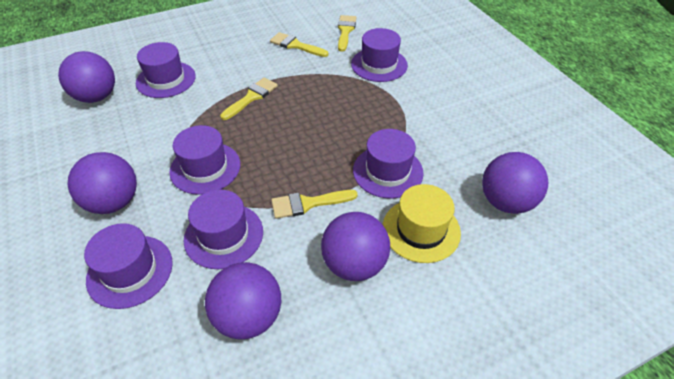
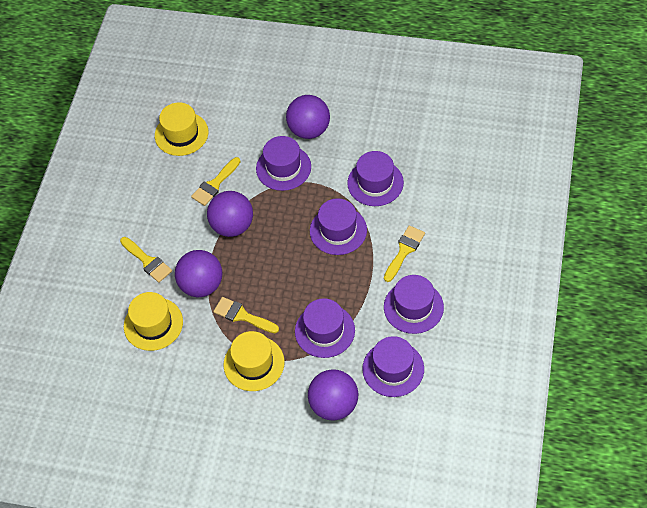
purple ball: [58,51,115,103] [68,152,137,214] [205,262,281,340] [321,212,390,281] [482,152,548,214] = 5 -> [175,250,222,297] [207,191,253,237] [286,95,330,139] [308,369,358,421] = 4
yellow hat: [382,184,461,263] = 1 -> [124,292,183,351] [155,102,208,156] [224,331,285,391] = 3

